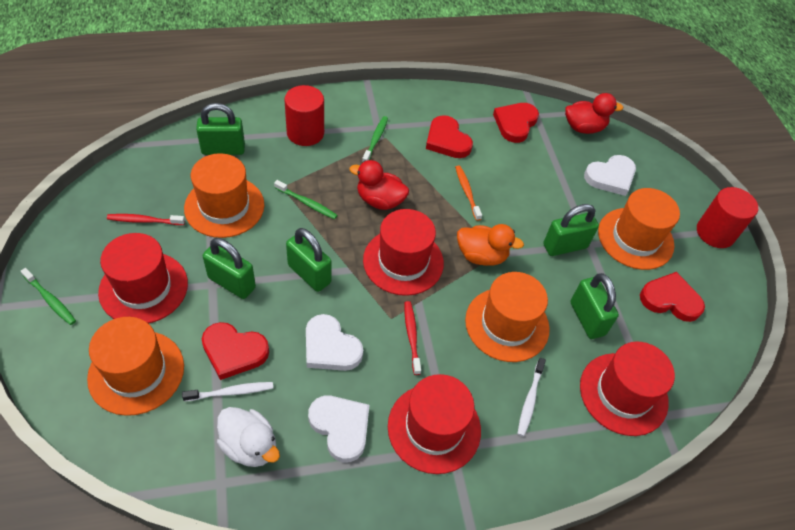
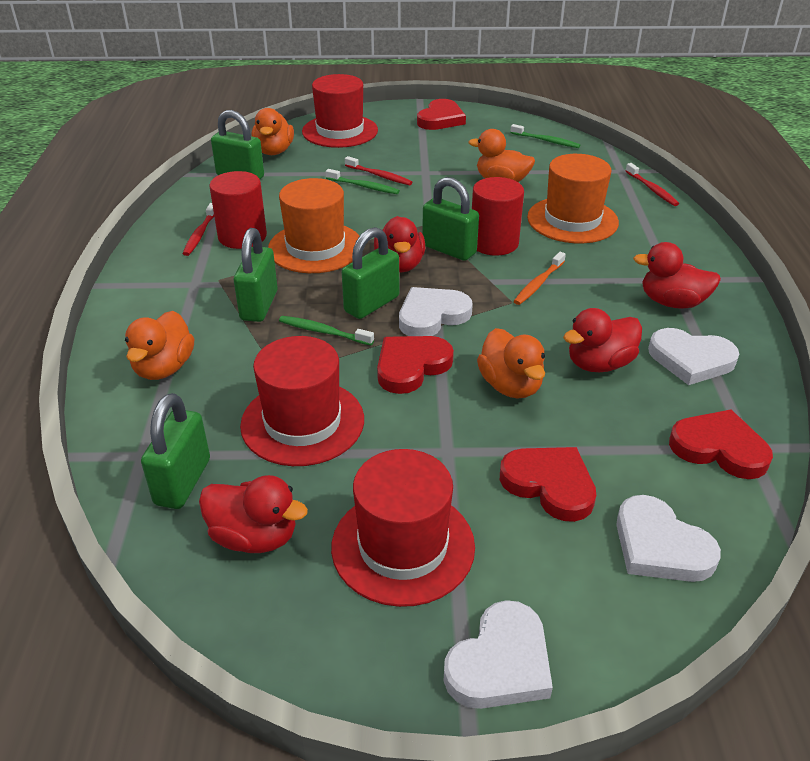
orange duck: [457,224,524,266] = 1 -> [125,311,194,380] [252,108,294,155] [469,129,535,182] [477,328,545,398] = 4
orange hat: [87,317,184,416] [184,153,264,238] [465,272,550,362] [598,188,680,270] = 4 -> [268,178,359,273] [527,154,619,243] = 2
red duck: [349,160,409,210] [565,93,623,134] = 2 -> [199,475,308,553] [374,216,425,272] [563,308,642,372] [633,242,721,309] = 4
red hat: [98,233,188,324] [363,209,444,296] [388,374,481,474] [580,341,675,436] = 4 -> [240,336,364,466] [302,74,378,148] [331,449,475,607] = 3
red toothbrush: [107,214,185,225] [404,301,421,375] = 2 -> [183,203,214,256] [345,156,412,185] [626,163,679,206] = 3
white duck: [217,407,280,467] = 1 -> none = 0
white heart: [306,314,363,371] [308,396,369,463] [584,155,636,196] = 3 -> [399,287,473,336] [444,600,553,709] [616,495,721,582] [648,328,739,385] = 4
white toothbrush: [182,382,273,401] [517,358,546,437] = 2 -> none = 0

